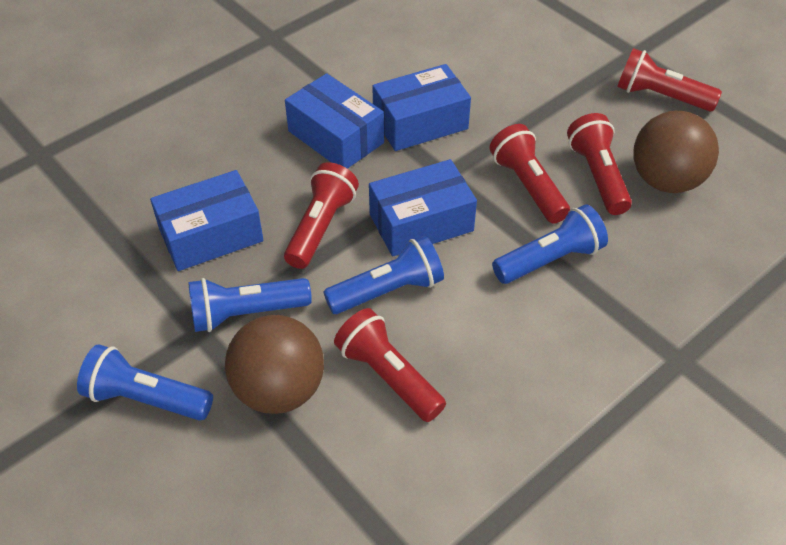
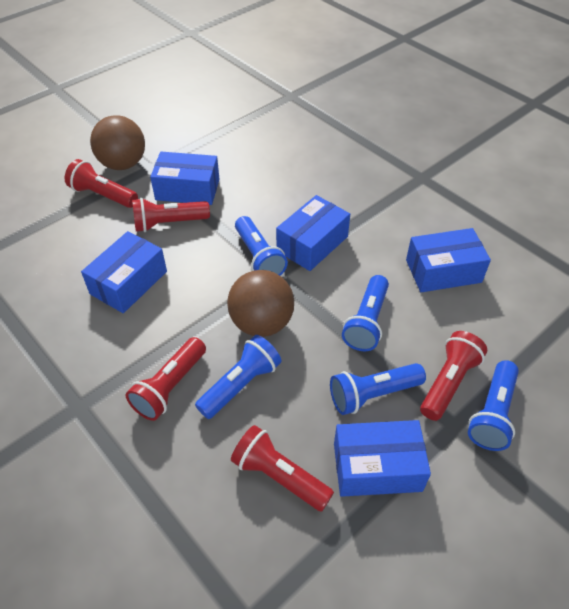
blue box: [150,170,263,271] [285,73,384,169] [369,159,477,256] [372,64,471,151] = 4 -> [81,231,167,313] [150,152,220,205] [276,195,350,271] [334,420,431,497] [406,228,491,292] = 5
blue flashlight: [77,344,213,421] [188,278,312,332] [323,236,444,314] [492,204,608,284] = 4 -> [195,335,281,419] [235,216,288,276] [330,363,426,415] [342,275,389,351] [468,360,519,451] = 5

